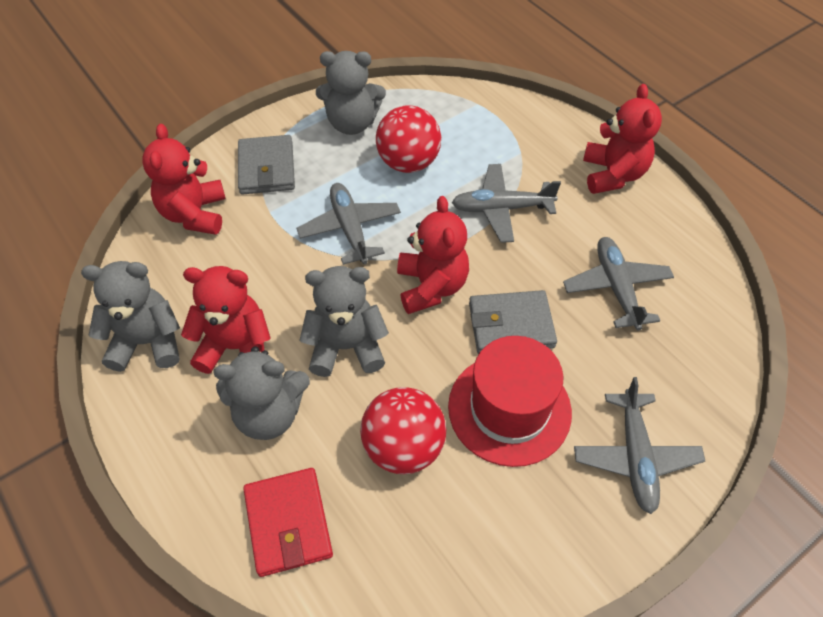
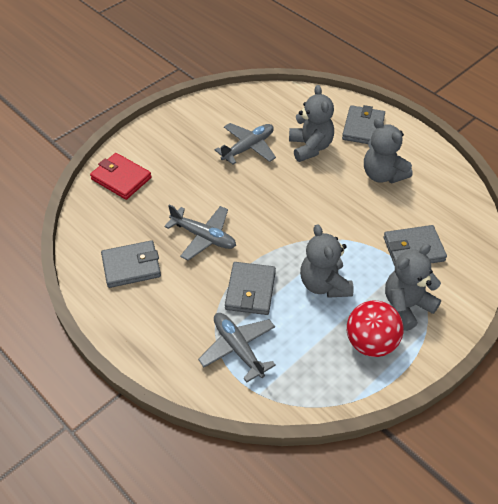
grey plane: [296,183,401,265] [452,164,561,243] [563,237,674,331] [574,377,705,514] = 4 -> [164,204,236,261] [198,313,276,383] [215,123,276,165] = 3
grey wallet: [238,135,295,195] [469,290,557,354] = 2 -> [101,240,161,288] [225,262,276,315] [342,105,385,144] [383,225,447,266] = 4
red ball: [360,387,446,474] [376,106,441,173] = 2 -> [347,301,404,357] = 1
red hat: [448,336,572,467] = 1 -> none = 0
red teddy bear: [142,124,226,235] [181,266,271,374] [397,196,469,314] [583,84,662,194] = 4 -> none = 0

